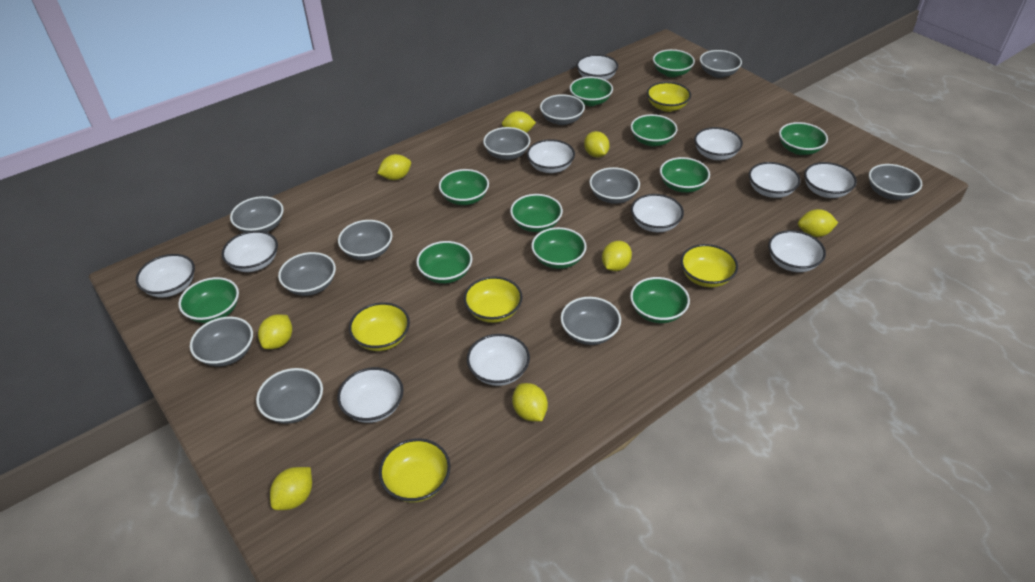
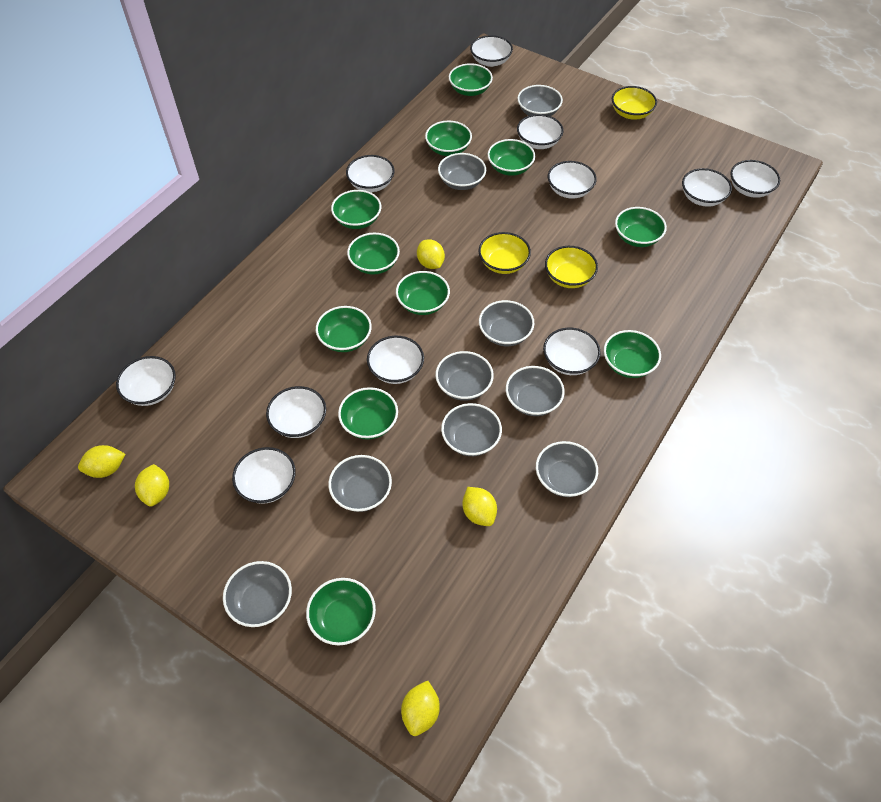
grey bowl: [190,317,253,367] [230,196,284,233] [256,368,323,424] [278,252,336,296] [338,220,393,260] [483,127,531,160] [540,94,585,125] [561,297,621,345] [589,167,640,204] [700,50,742,78] [869,164,922,200] = 11 -> [223,561,292,627] [328,455,392,512] [435,351,494,401] [438,153,486,190] [441,403,502,456] [479,300,534,346] [506,366,565,416] [517,85,563,116] [536,441,598,497] = 9
yellow bowl: [349,302,410,351] [379,438,450,502] [464,276,523,323] [647,82,691,112] [681,244,738,287] = 5 -> [479,232,531,274] [545,246,598,288] [612,86,657,120] = 3
yellow lemon: [258,314,292,349] [270,467,312,510] [377,154,411,180] [502,111,536,133] [512,383,548,421] [584,131,610,158] [602,241,632,271] [798,209,838,237] = 8 -> [78,445,125,478] [135,464,169,506] [401,681,440,736] [417,239,445,269] [462,487,497,526] = 5

